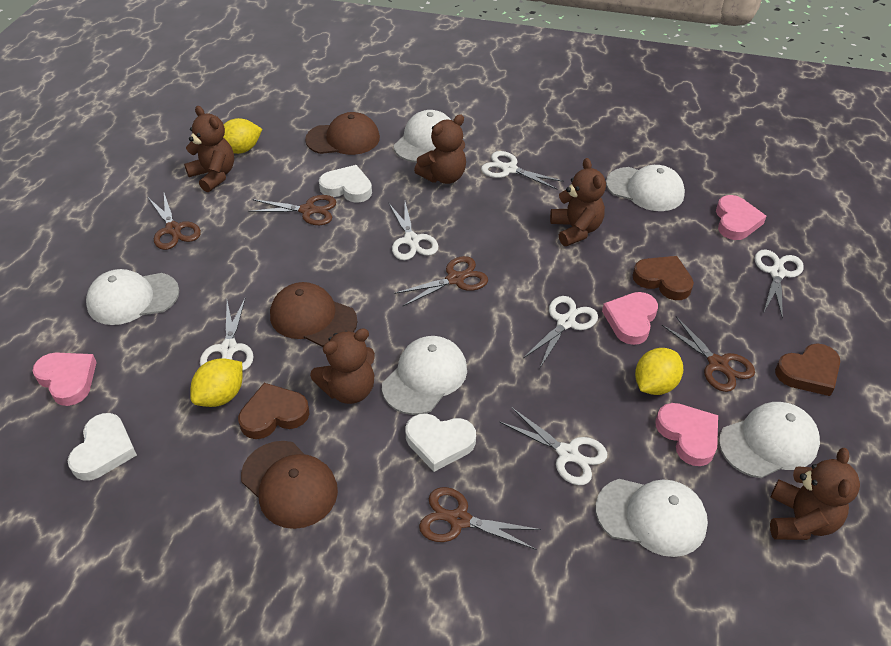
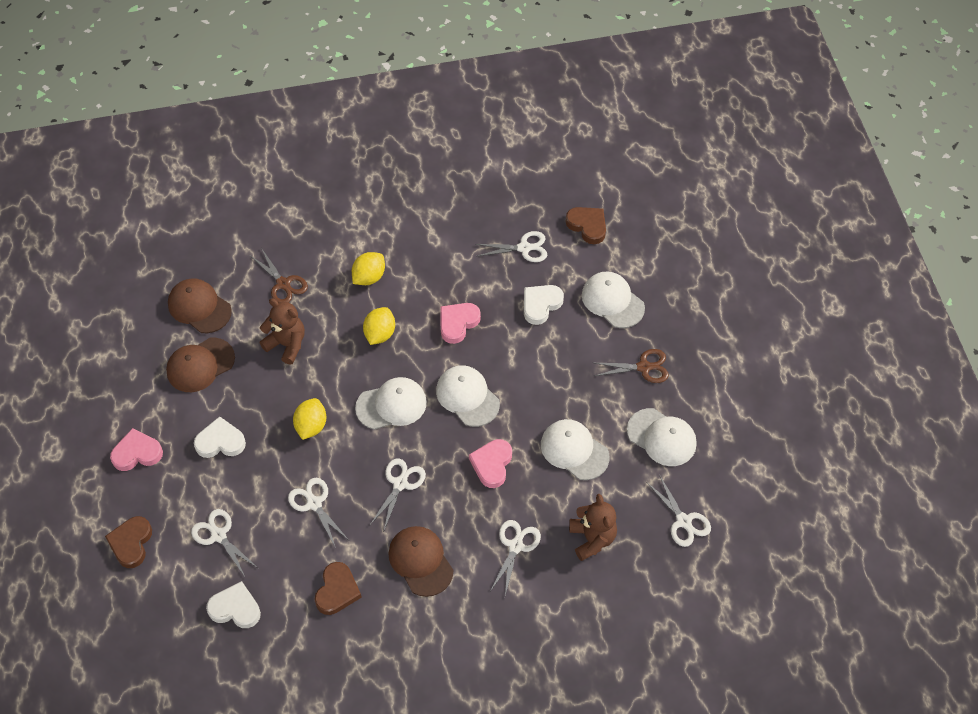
brown scissors: [148,193,201,250] [248,195,336,225] [394,256,488,306] [419,487,541,550] [662,316,755,392] = 5 -> [251,248,308,303] [595,349,669,383] = 2
brown teddy bear: [184,106,234,192] [310,328,375,404] [414,114,466,184] [550,158,606,246] [770,448,860,540] = 5 -> [259,298,305,365] [569,494,617,561] = 2
pink heart: [33,352,97,406] [602,292,658,345] [656,403,718,466] [716,195,767,240] = 4 -> [110,428,163,471] [441,303,481,344] [469,439,512,488] = 3
white cap: [86,269,179,325] [382,336,467,415] [394,110,451,162] [595,479,708,557] [606,165,685,211] [719,402,820,478] = 6 -> [355,377,427,430] [436,365,500,427] [541,419,609,480] [582,271,645,328] [627,408,697,466] = 5

